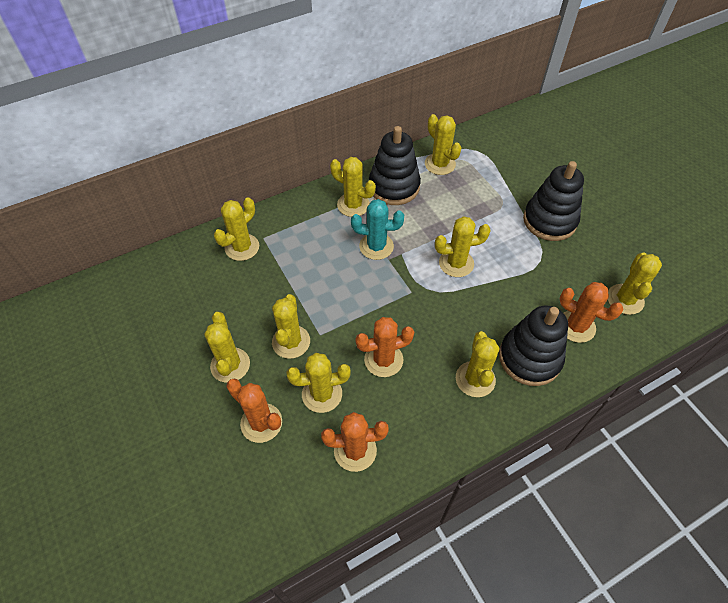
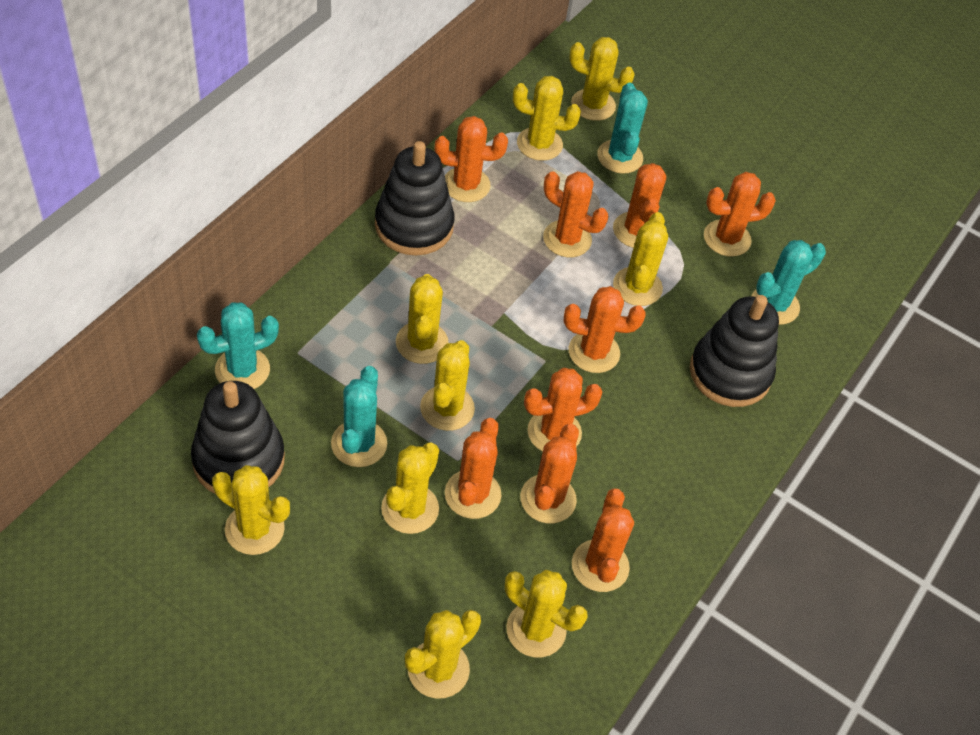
orange cactus: [226,378,282,443] [321,412,389,472] [355,317,414,377] [559,282,623,343] = 4 -> [434,116,508,202] [445,418,502,519] [520,424,579,523] [524,368,602,452] [543,171,608,257] [563,286,646,373] [572,489,634,592] [613,163,666,248] [704,172,776,257] = 9
turquoise cactus: [351,199,404,260] = 1 -> [197,302,279,389] [331,366,387,467] [597,82,648,174] [752,240,826,325] = 4

